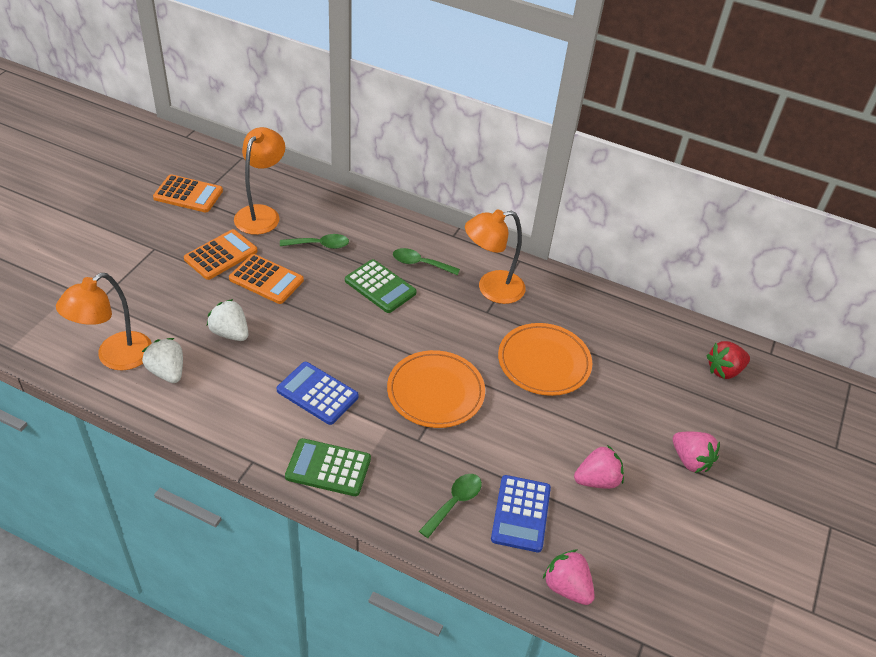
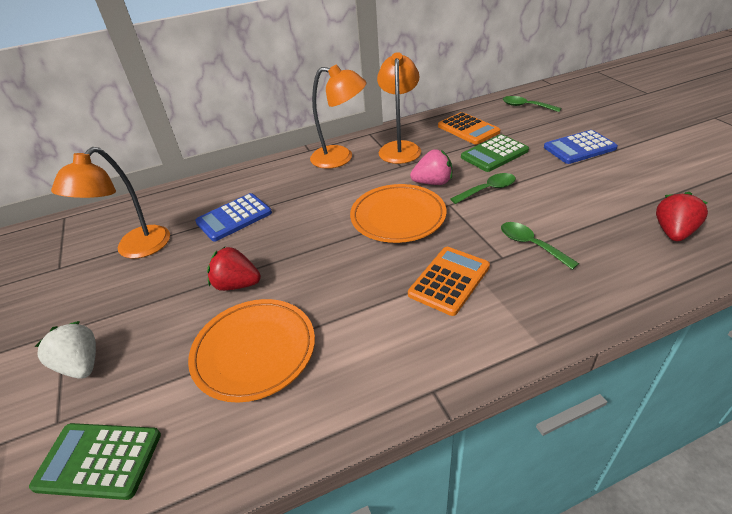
orange calculator: [153,174,223,212] [184,229,258,280] [229,254,304,304] = 3 -> [408,247,490,316] [438,112,501,145] = 2
pink strawberry: [543,550,595,605] [574,445,624,489] [673,432,720,473] = 3 -> [410,149,452,185] = 1
red strawberry: [706,341,750,379] = 1 -> [207,247,261,291] [656,192,708,241] = 2
white strawberry: [142,338,183,383] [207,299,248,341] = 2 -> [34,321,96,379] = 1

